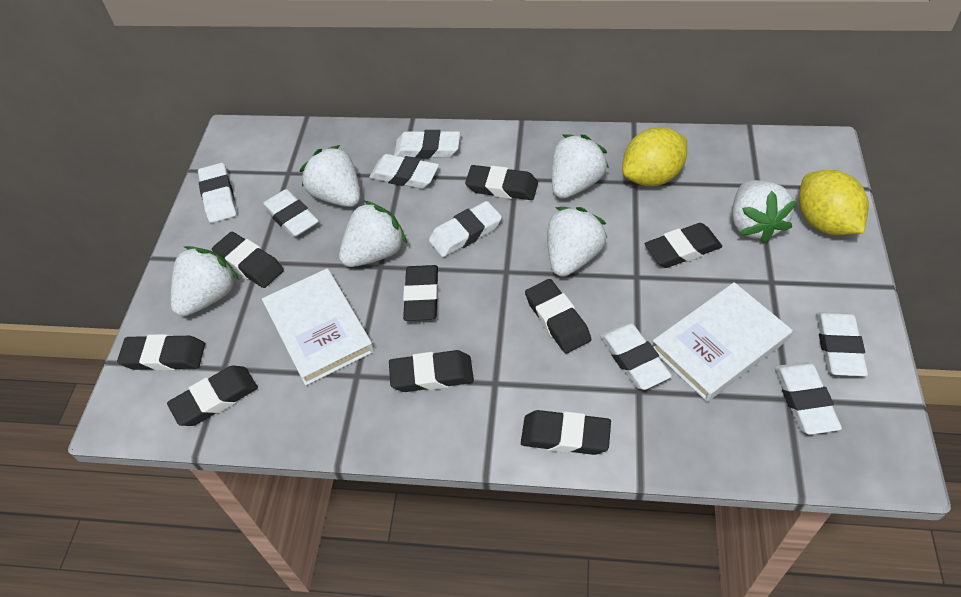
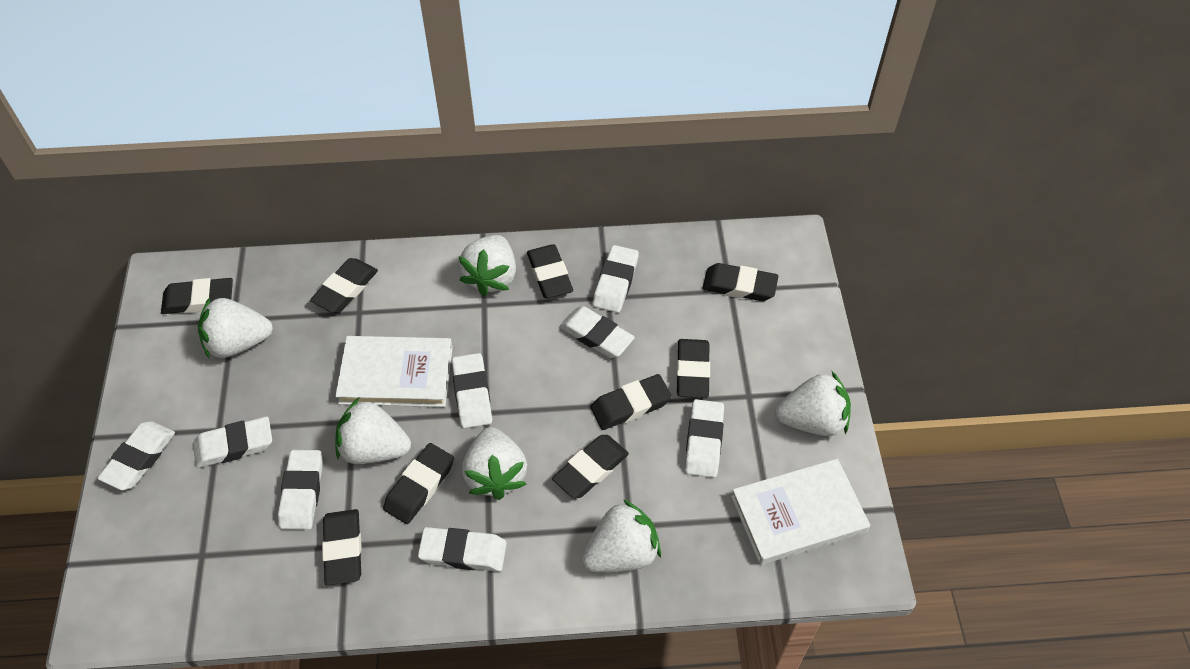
yellow lemon: [622,127,687,186] [799,170,869,235] = 2 -> none = 0

